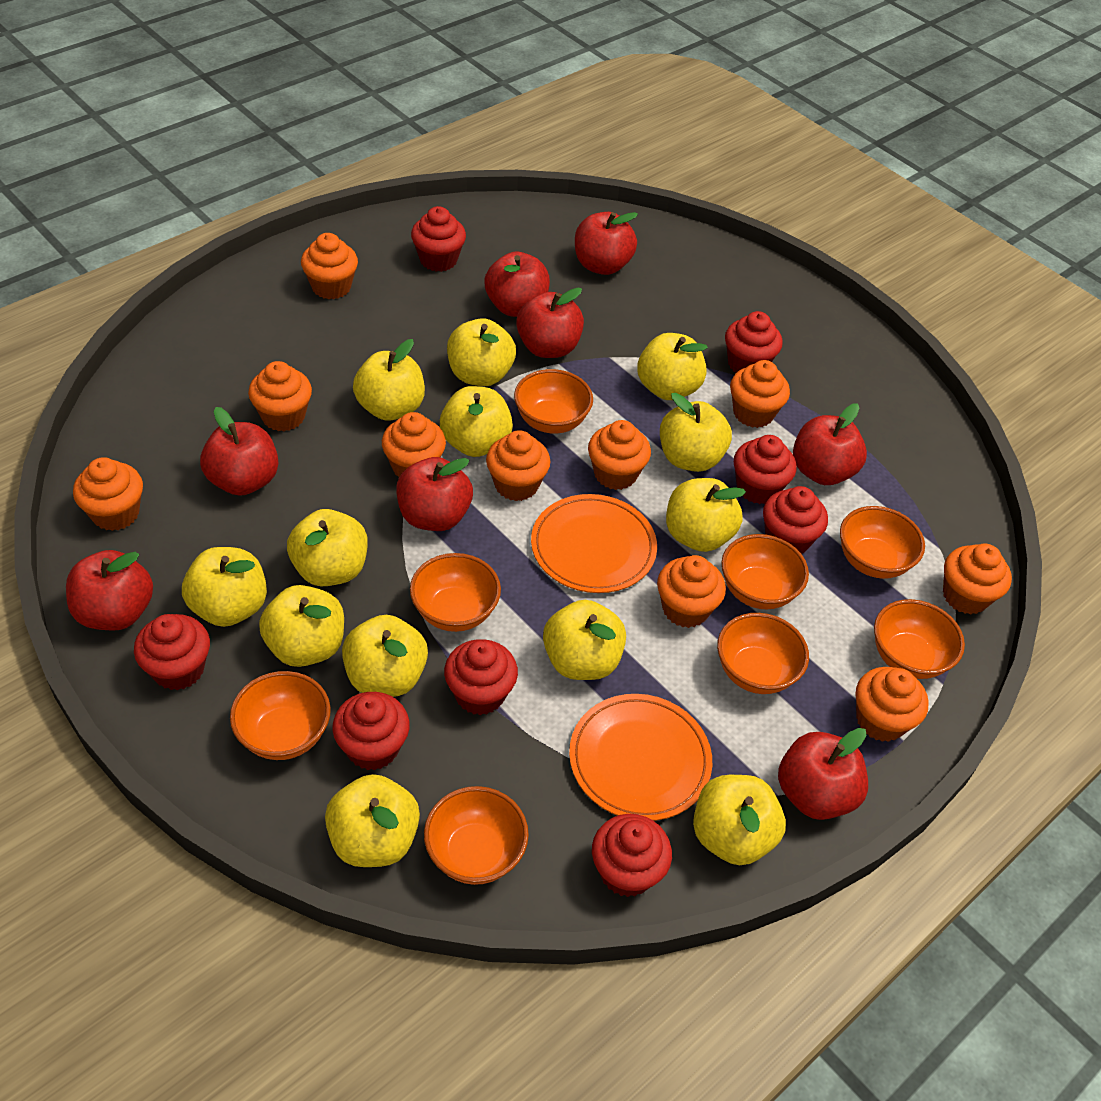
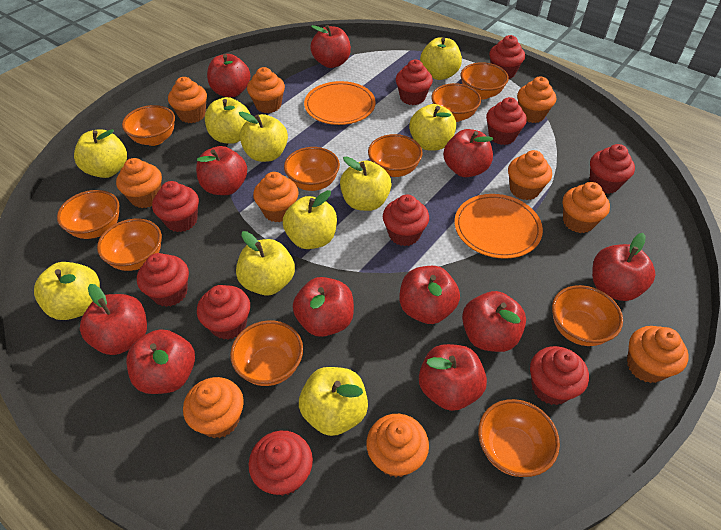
orange bowl: [230,671,331,760] [410,553,501,632] [424,786,529,885] [514,369,593,433] [717,613,809,694] [721,534,809,610] [840,506,925,579] [874,599,965,679] = 8 -> [57,190,119,239] [97,219,162,271] [122,105,175,146] [230,320,303,386] [284,147,340,191] [368,134,423,177] [431,83,481,122] [461,62,509,100] [478,399,560,477] [552,285,623,346] = 10
red apple: [66,550,153,631] [200,407,278,496] [396,457,473,531] [484,251,550,317] [516,288,584,358] [575,212,638,275] [778,728,868,820] [793,403,867,485] = 8 -> [80,284,147,355] [127,329,195,394] [196,146,247,195] [207,54,250,97] [293,277,354,337] [310,25,351,68] [400,266,460,324] [419,344,487,411] [443,129,494,177] [462,291,526,352] [592,233,655,301] = 11
red cupcake: [134,614,210,690] [332,692,410,770] [411,206,466,272] [444,639,518,715] [592,814,672,897] [725,311,783,373] [734,435,796,504] [763,486,828,553] = 8 -> [137,253,189,307] [152,181,199,232] [197,285,250,339] [249,431,313,496] [383,195,429,246] [396,60,433,105] [486,97,527,145] [489,35,525,79] [530,346,589,405] [590,144,635,194] = 10
yellow apple: [182,547,267,627] [259,585,344,667] [287,509,368,586] [325,774,420,867] [342,615,428,697] [353,339,425,421] [440,386,513,457] [447,318,516,386] [543,600,626,680] [637,333,708,400] [660,393,732,472] [666,478,746,552] [693,775,786,865] = 13 -> [34,262,100,320] [74,129,127,178] [205,97,251,144] [236,231,295,295] [239,112,288,162] [283,190,337,249] [299,367,368,436] [340,156,392,211] [409,104,456,151] [420,37,462,80] = 10

